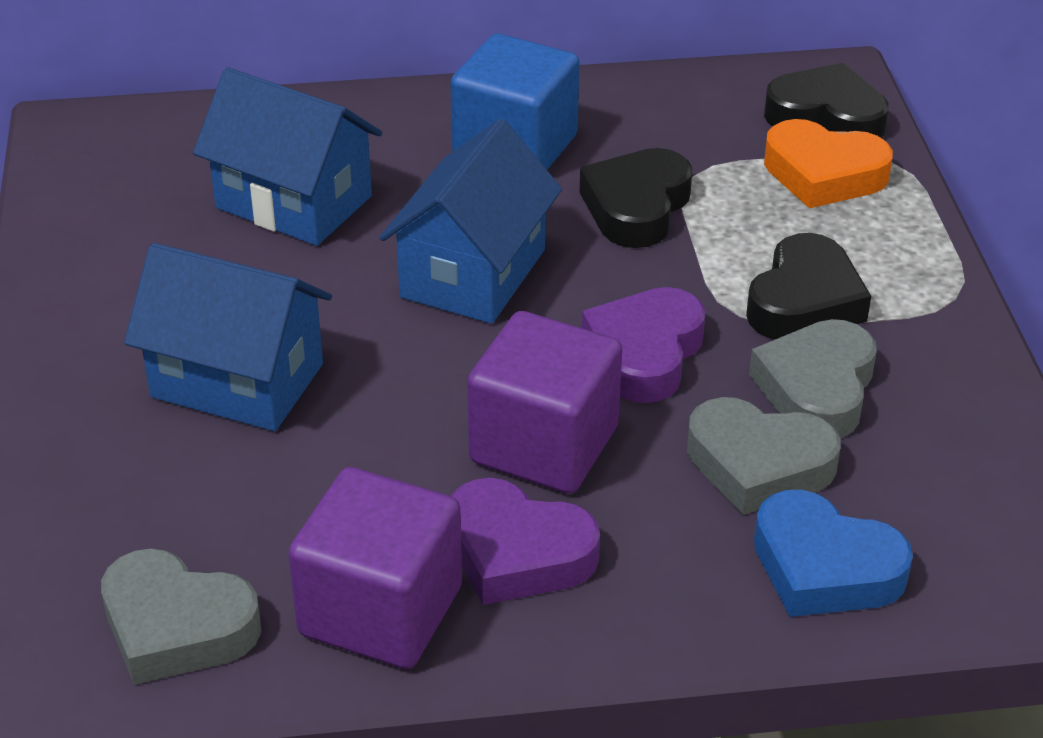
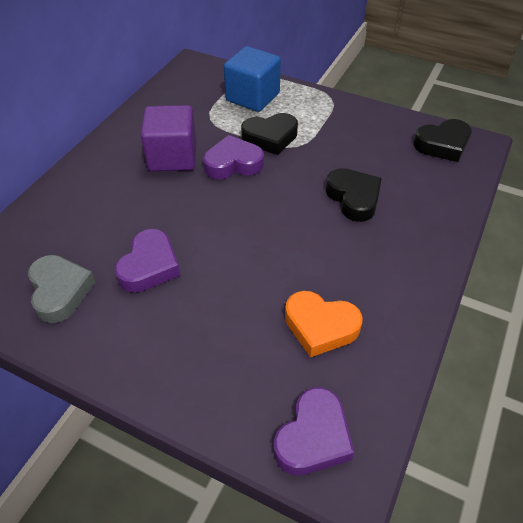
blue heart: [754,490,913,617] = 1 -> none = 0
blue house: [124,243,332,431] [193,67,382,246] [380,119,562,324] = 3 -> none = 0
grey heart: [101,549,261,685] [687,397,840,515] [749,319,877,438] = 3 -> [28,255,95,323] = 1
purple cube: [288,467,462,669] [467,311,622,494] = 2 -> [140,105,196,171] = 1
purple heart: [451,478,600,605] [582,287,706,403] = 2 -> [115,229,180,293] [203,135,264,179] [274,388,354,476] = 3

